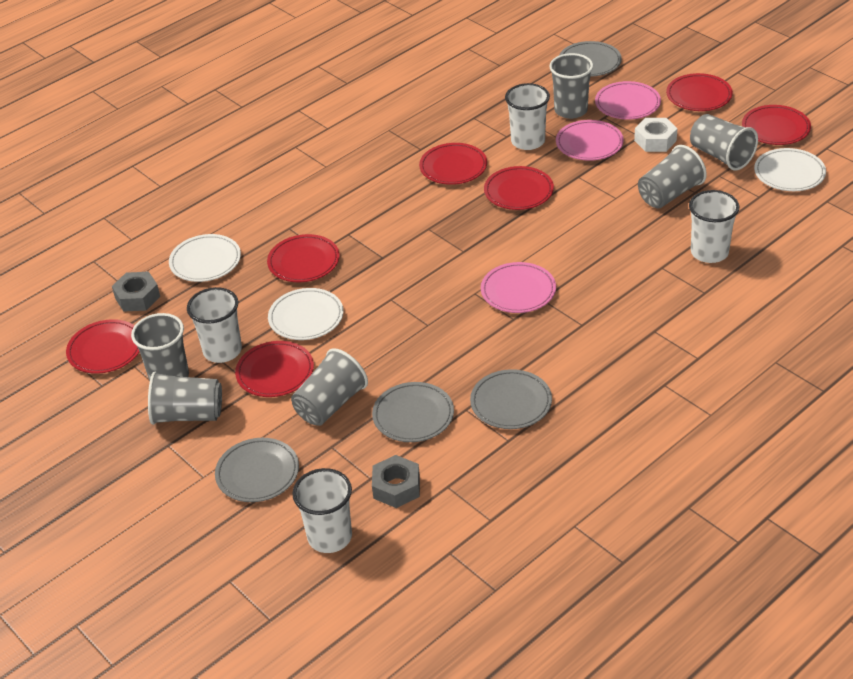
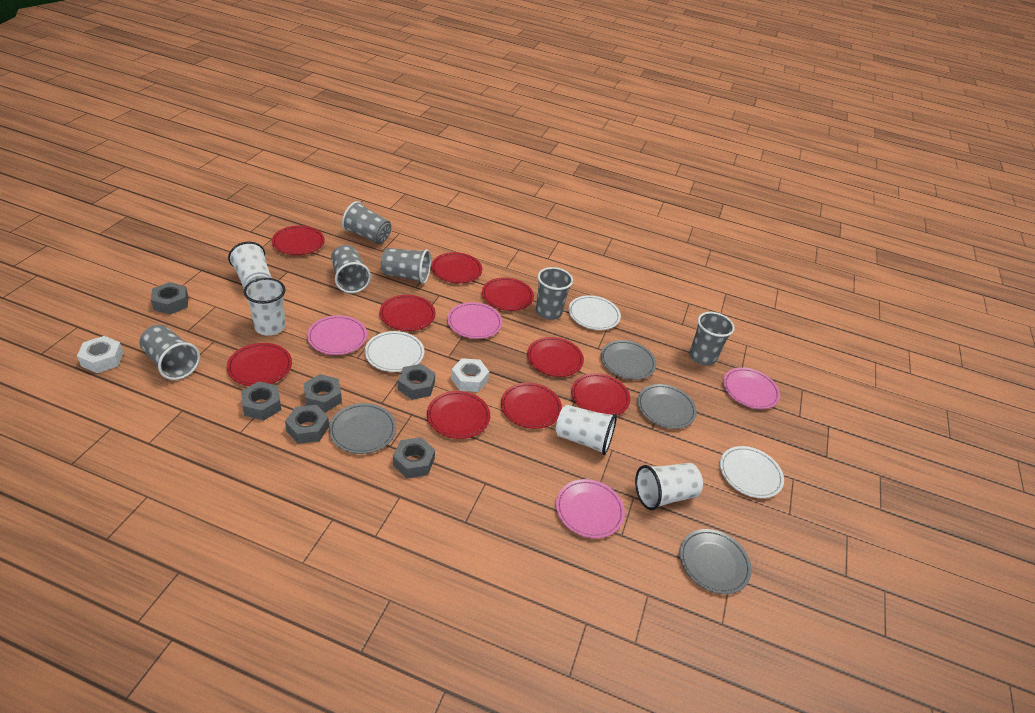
grey nut: [112,272,160,312] [372,455,420,508] = 2 -> [151,282,188,315] [241,381,281,420] [285,405,329,444] [303,374,342,412] [393,437,435,478] [398,364,435,400] = 6
pink plate: [481,262,556,313] [556,120,624,161] [595,81,661,119] = 3 -> [307,315,367,355] [447,302,502,339] [556,479,625,538] [723,368,780,409] = 4
red plate: [66,319,139,374] [235,341,314,397] [267,234,340,282] [419,143,487,185] [484,166,554,210] [666,73,733,111] [742,105,811,145] = 7 -> [227,343,292,386] [272,226,325,255] [379,295,436,331] [427,391,490,439] [431,252,482,283] [482,277,534,311] [501,383,562,429] [527,337,584,377] [571,373,630,415] = 9
white nut: [634,118,678,152] = 1 -> [77,336,124,373] [451,358,489,392] = 2

